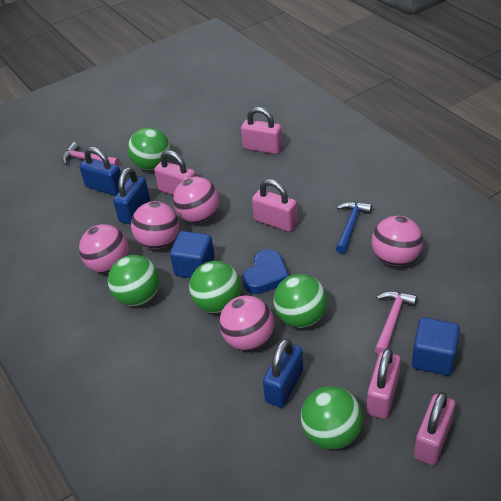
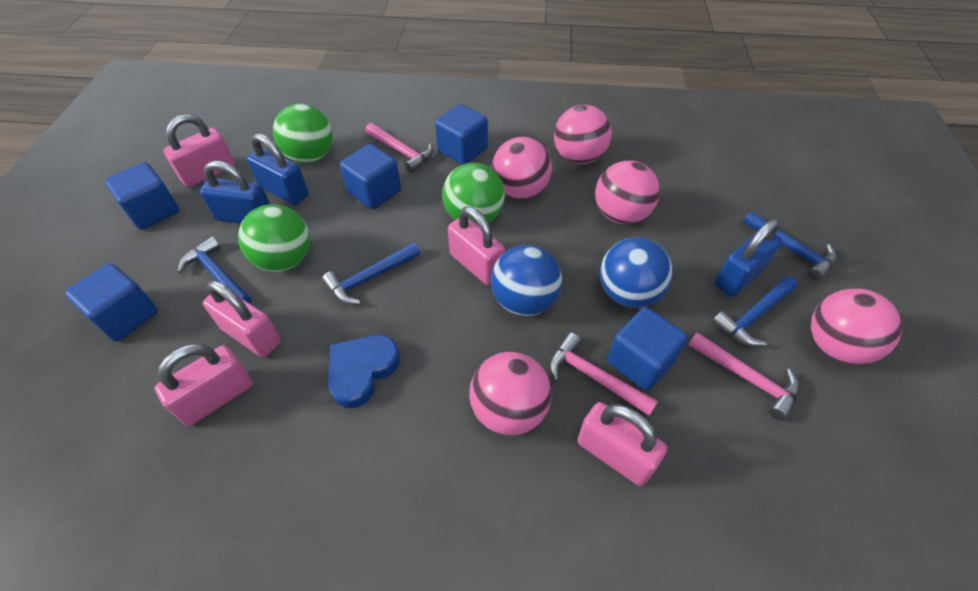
blue ball: none = 0 -> [491,245,562,316] [600,237,673,308] = 2
blue cube: [170,231,215,278] [412,317,460,376] = 2 -> [65,263,158,341] [105,162,179,230] [340,144,401,209] [435,104,488,165] [607,307,688,391] = 5
blue hammer: [336,202,372,254] = 1 -> [178,236,251,303] [322,243,420,305] [712,276,798,346] [743,211,837,281] = 4
green ball: [108,255,160,306] [128,127,170,170] [189,261,241,313] [274,274,327,328] [301,386,363,449] = 5 -> [238,204,310,272] [273,104,333,163] [442,163,505,226] = 3
pink hammer: [62,142,119,166] [375,291,417,354] = 2 -> [365,123,433,173] [549,332,658,416] [688,332,799,421] = 3

